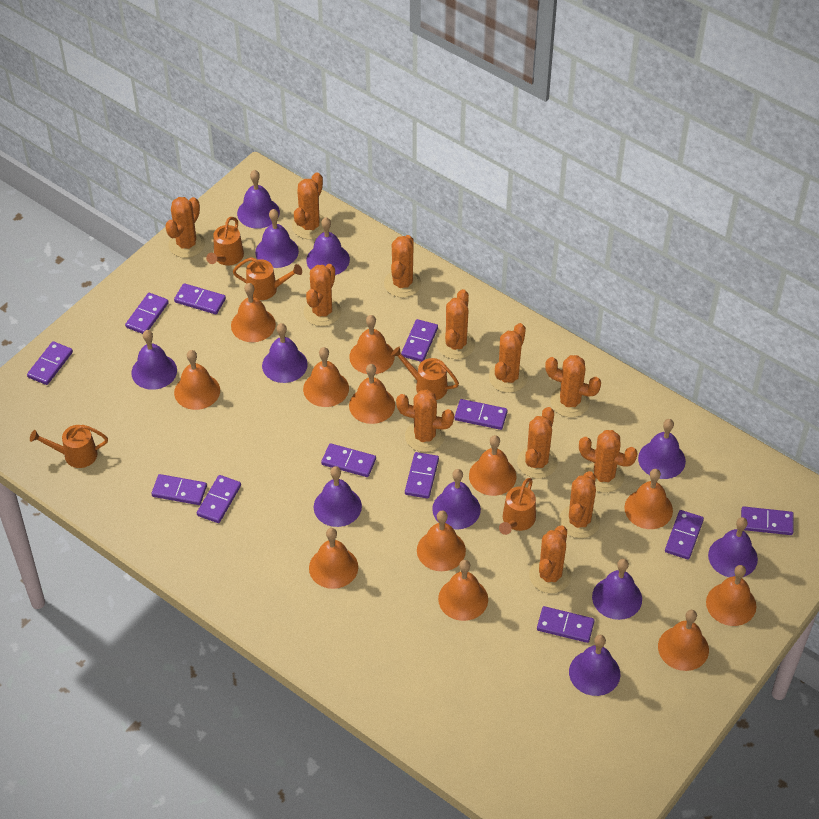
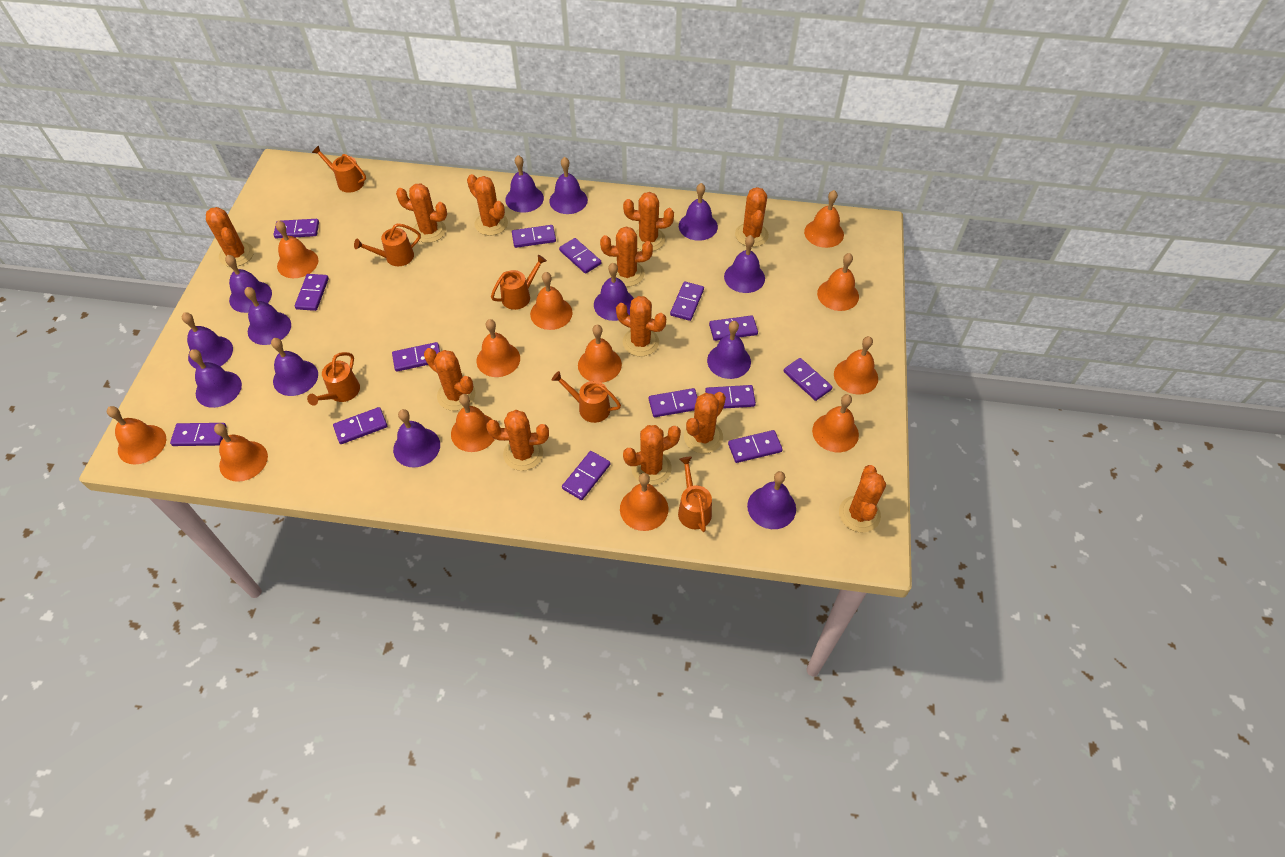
orange watering can: [30,425,108,468] [206,217,244,265] [233,257,302,300] [391,347,459,400] [499,478,536,535] = 5 -> [307,352,360,406] [312,145,366,193] [354,223,421,266] [491,255,547,310] [552,371,621,423] [678,457,712,532] = 6
purple bell: [131,330,177,390] [237,170,280,229] [255,209,299,268] [262,323,308,383] [306,217,350,275] [314,466,362,527] [432,469,481,530] [569,635,620,696] [592,559,642,620] [638,419,686,479] [708,517,758,577] = 11 -> [182,312,233,369] [189,349,242,408] [225,255,272,313] [244,287,291,345] [271,338,318,396] [393,409,440,467] [505,155,544,213] [549,157,588,214] [594,263,634,321] [679,183,718,241] [707,321,751,379] [724,235,765,293] [747,471,796,529] = 13
purple domino: [27,341,73,385] [125,293,169,334] [151,474,207,505] [174,283,226,314] [197,475,241,523] [321,443,376,477] [401,319,438,362] [405,452,439,499] [455,399,508,430] [537,606,595,643] [665,510,704,560] [741,507,794,535] = 12 -> [170,423,227,446] [273,219,319,238] [294,274,329,311] [333,407,387,444] [392,342,440,372] [512,225,556,248] [559,238,601,274] [562,451,610,500] [649,388,697,417] [670,281,704,321] [705,385,756,409] [709,315,758,341] [728,430,783,463] [784,358,833,401] = 14

